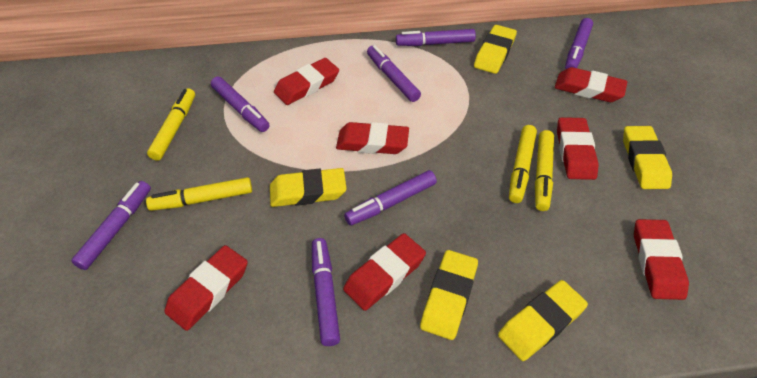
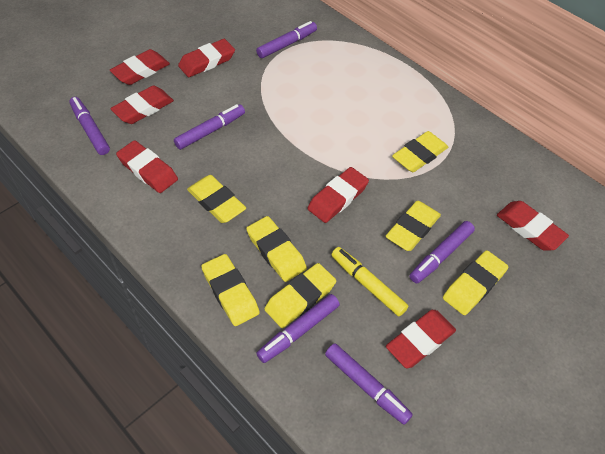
purple marker: [71,181,151,270] [211,77,269,132] [312,238,340,346] [344,170,437,226] [367,45,421,102] [396,29,476,46] [565,18,593,69] = 7 -> [69,97,110,155] [174,104,245,150] [256,21,317,58] [256,294,340,363] [325,343,413,425] [410,221,475,283] = 6
yellow eraser: [270,168,347,207] [420,250,478,340] [474,25,517,74] [498,280,588,361] [623,126,672,189] = 5 -> [187,175,246,223] [201,254,260,326] [246,216,307,282] [264,263,336,328] [386,201,441,251] [392,131,448,172] [443,250,508,315] = 7
yellow marker: [146,177,252,211] [147,88,195,160] [509,125,537,203] [535,130,554,211] = 4 -> [331,247,408,316] = 1

